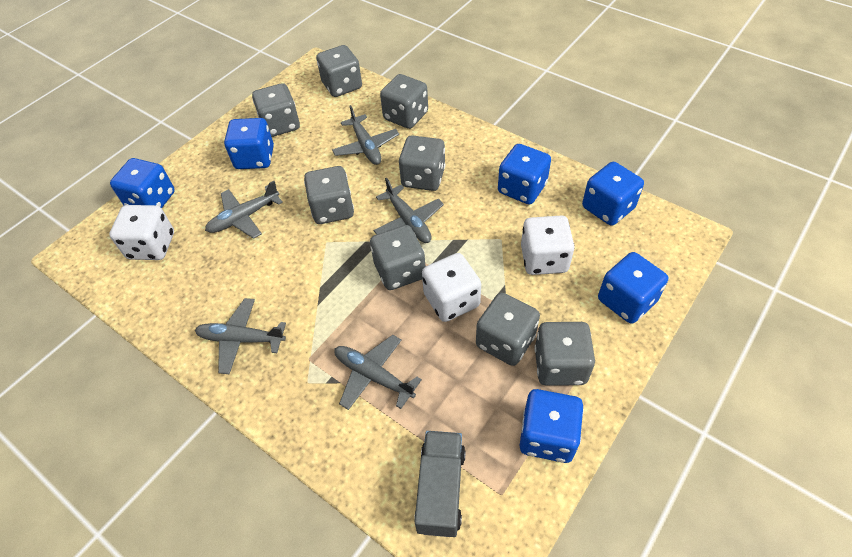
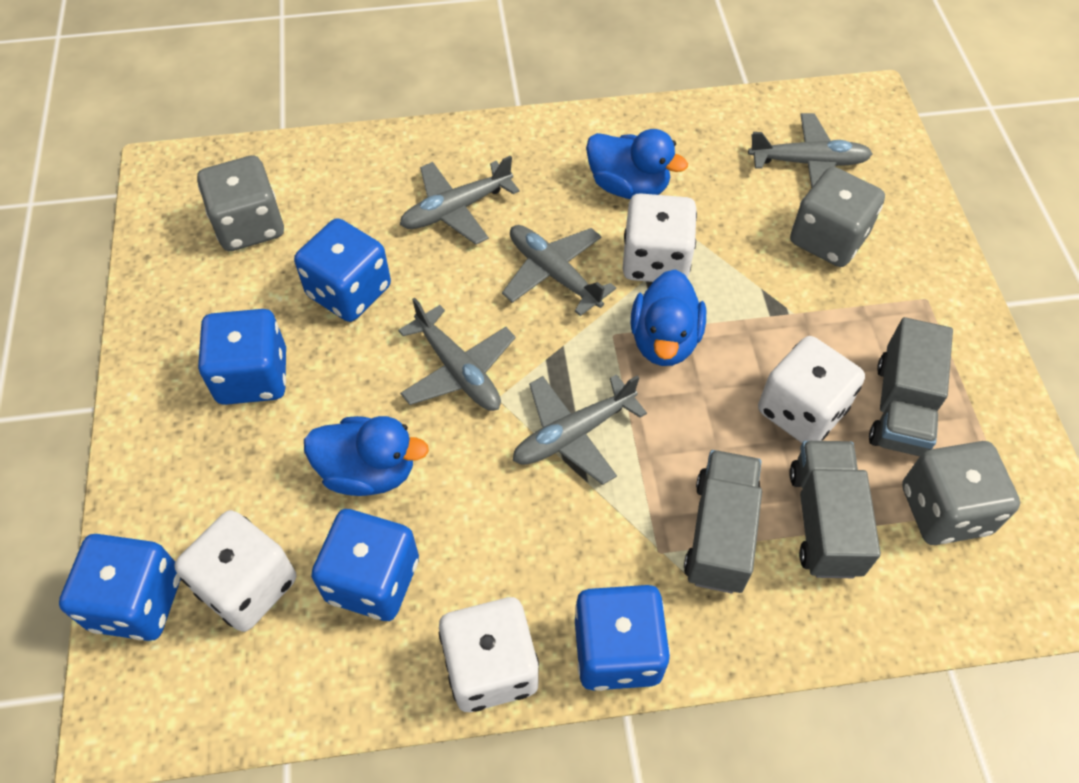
blue dice: [110,158,175,208] [224,118,274,169] [498,144,551,204] [519,389,584,463] [582,162,644,226] [598,252,668,324] = 6 -> [59,534,181,641] [198,309,286,405] [294,218,391,322] [311,509,419,621] [575,585,670,691] = 5
blue duck: none = 0 -> [304,416,429,496] [586,129,688,199] [630,269,706,366] = 3
grey dice: [252,83,300,137] [304,166,354,224] [316,45,362,97] [370,225,425,290] [380,74,428,129] [399,135,445,191] [476,293,540,366] [534,322,595,386] = 8 -> [197,155,284,251] [790,167,885,267] [902,441,1020,545] = 3
grey truck: [414,431,466,537] = 1 -> [684,450,762,593] [789,441,881,578] [869,317,953,456] = 3
white dice: [109,205,174,260] [422,253,481,322] [521,215,575,275] = 3 -> [174,510,296,632] [439,597,539,712] [623,193,697,282] [758,336,865,443] = 4

